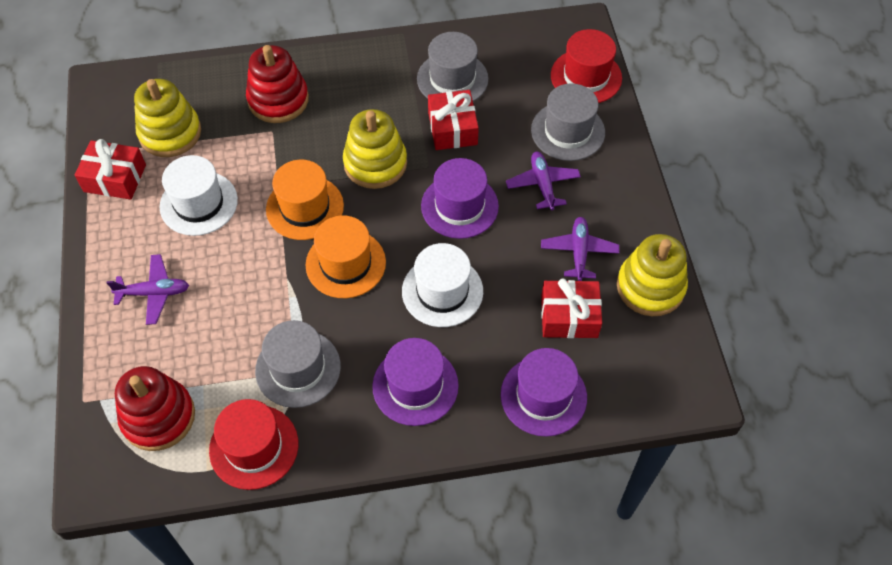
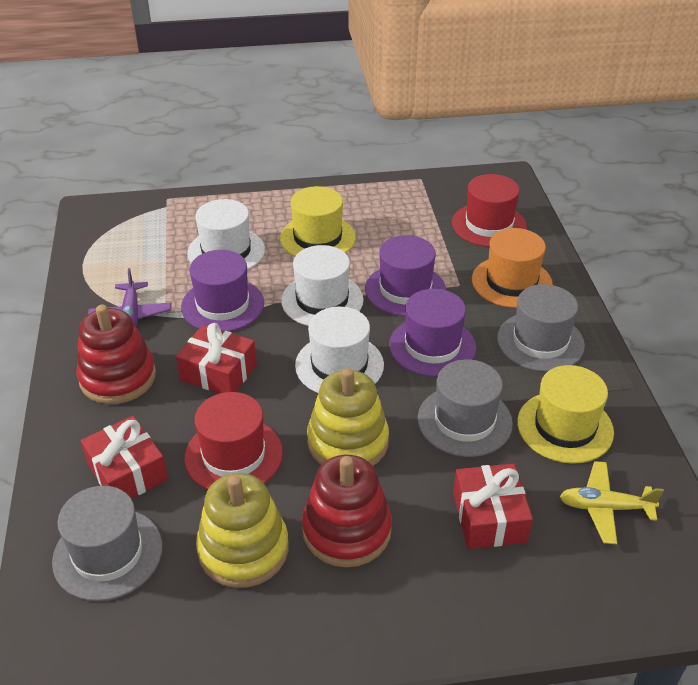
orange hat: [266,160,344,240] [306,215,386,298] = 2 -> [472,228,553,308] = 1
purple plane: [107,254,189,325] [506,152,581,210] [541,217,619,281] = 3 -> [88,268,172,326] = 1
white hat: [160,155,238,236] [402,243,483,327] = 2 -> [187,199,265,270] [281,245,364,326] [295,307,384,393] = 3
yellow hat: none = 0 -> [280,186,356,256] [517,365,614,464] = 2
yellow plane: none = 0 -> [560,461,664,544] = 1
yellow stacking toy: [134,79,201,157] [343,109,407,189] [617,234,688,316] = 3 -> [196,473,289,588] [307,368,389,466] = 2

